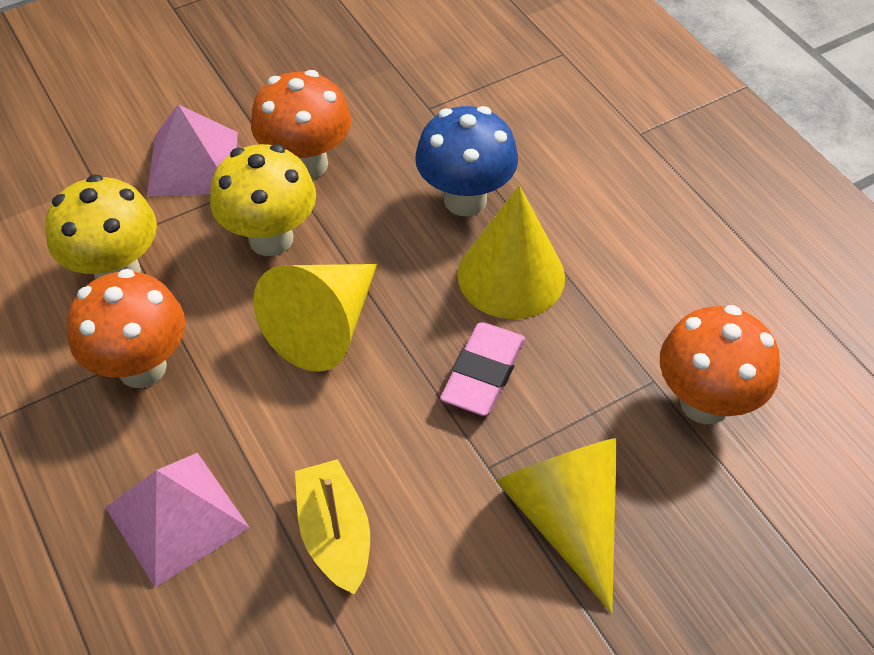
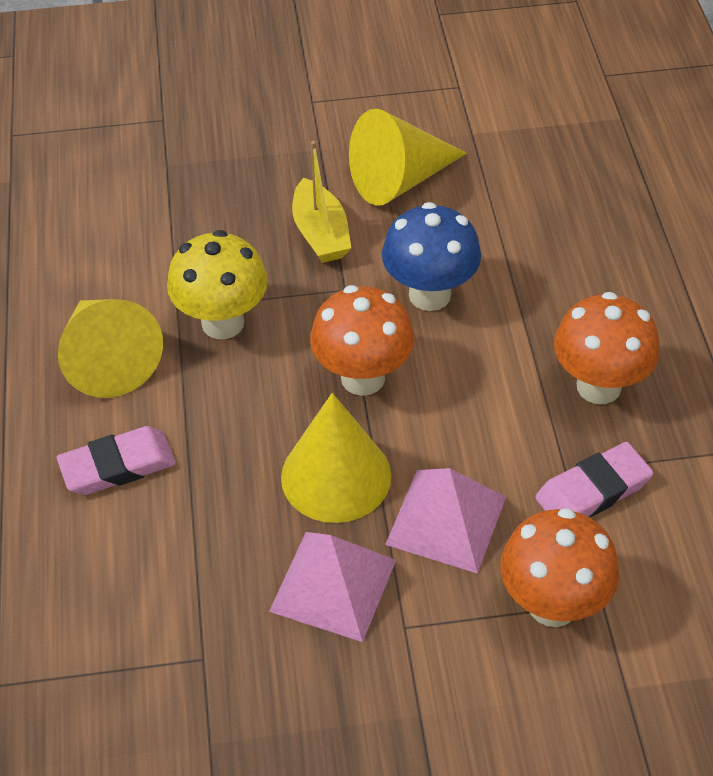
pink eraser: [440,322,525,416] = 1 -> [57,426,176,495] [535,442,654,517] = 2
yellow mushroom: [45,174,157,279] [210,144,316,256] = 2 -> [167,230,268,339] = 1

